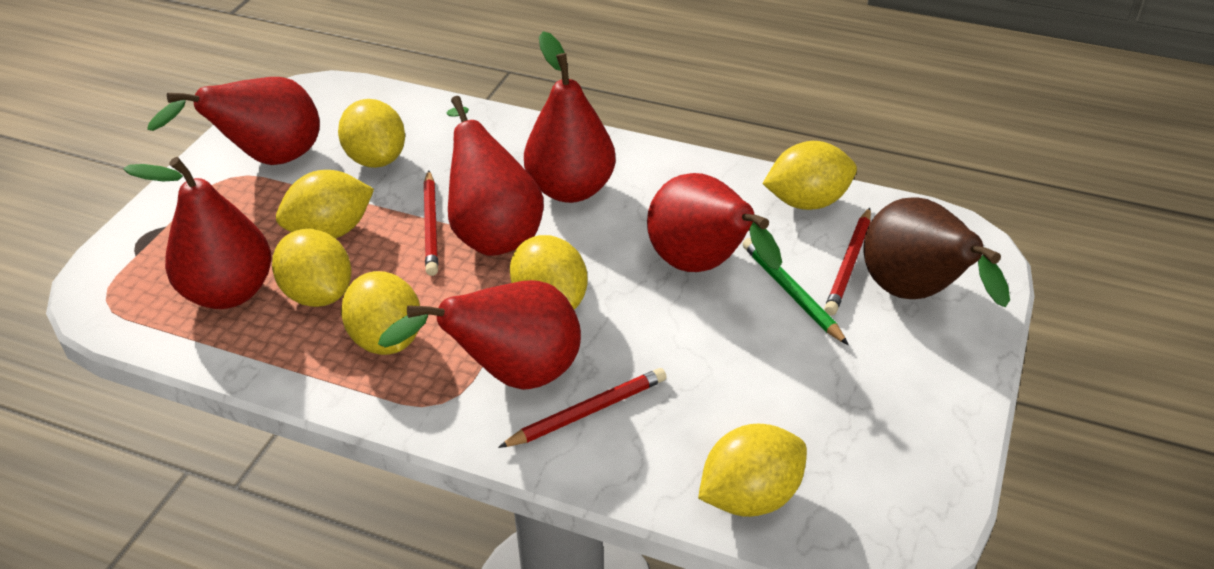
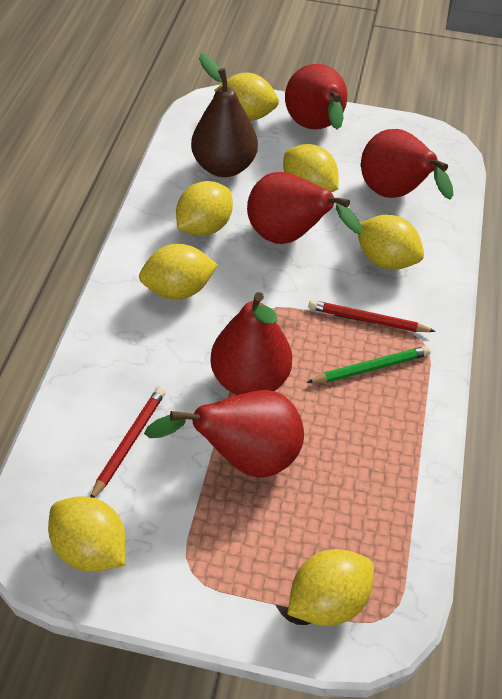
red pear: [123,157,271,309] [147,77,320,165] [378,280,581,390] [447,96,544,256] [524,31,616,203] [647,173,782,272] = 6 -> [144,390,304,478] [210,292,292,395] [247,172,362,244] [285,64,347,129] [361,129,453,199] = 5
red pencil: [424,170,438,276] [498,368,667,448] [824,208,871,316] = 3 -> [90,387,166,498] [308,300,436,332] = 2

